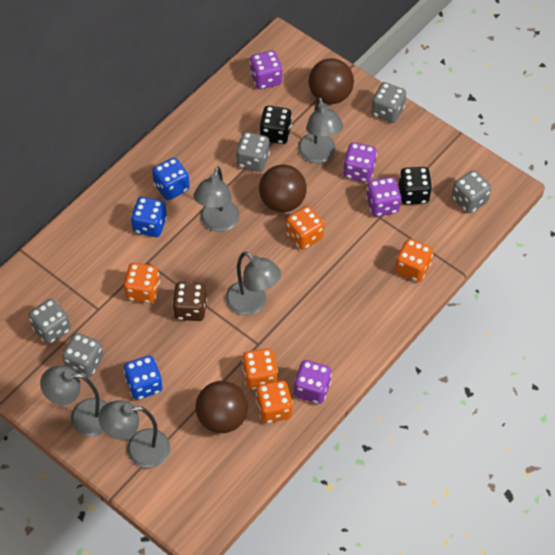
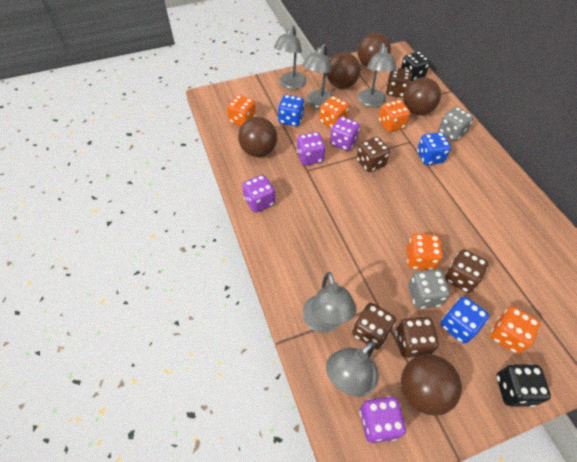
brown ball: [196,381,248,433] [259,164,307,212] [309,58,354,104] = 3 -> [238,117,277,157] [326,52,360,89] [358,33,391,67] [401,354,462,416] [403,77,441,115] = 5
brown dice: [172,282,207,321] = 1 -> [352,303,396,350] [357,137,390,172] [386,68,412,98] [396,317,439,358] [445,249,488,293] = 5
grey dice: [29,299,71,344] [62,333,103,378] [236,132,270,172] [371,82,406,123] [452,170,491,213] = 5 -> [408,269,450,309] [438,107,473,141] = 2

